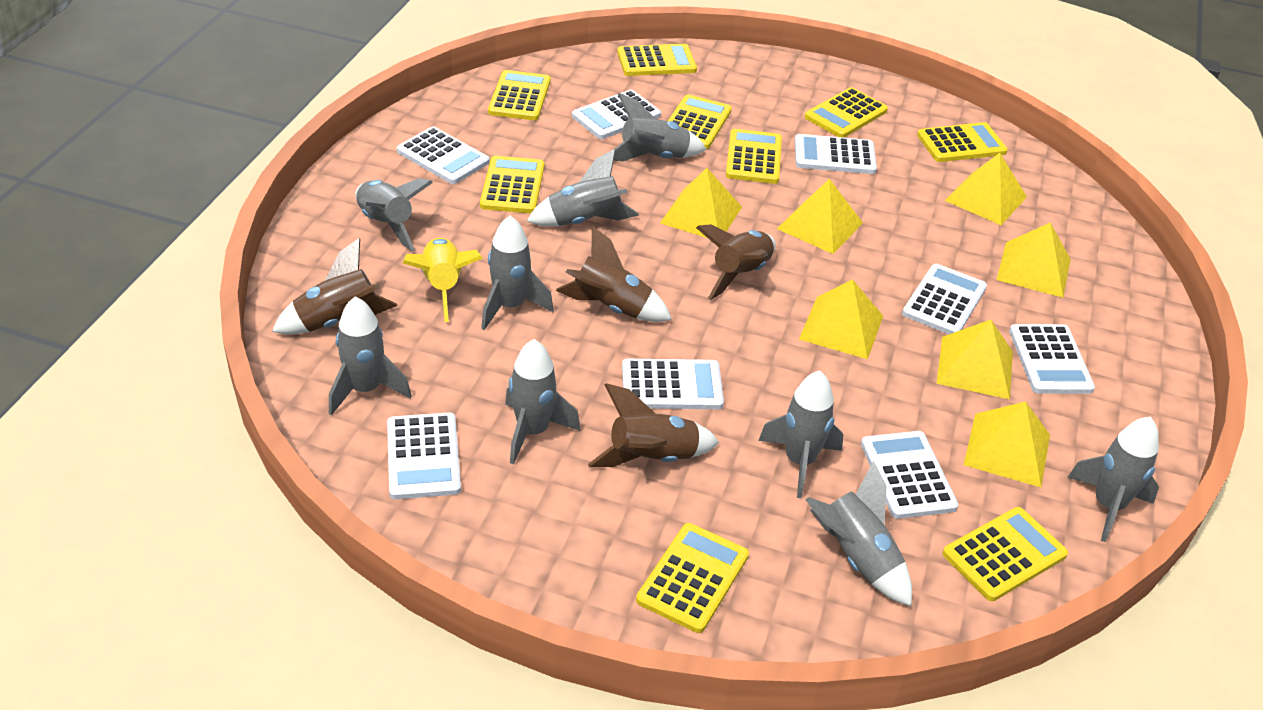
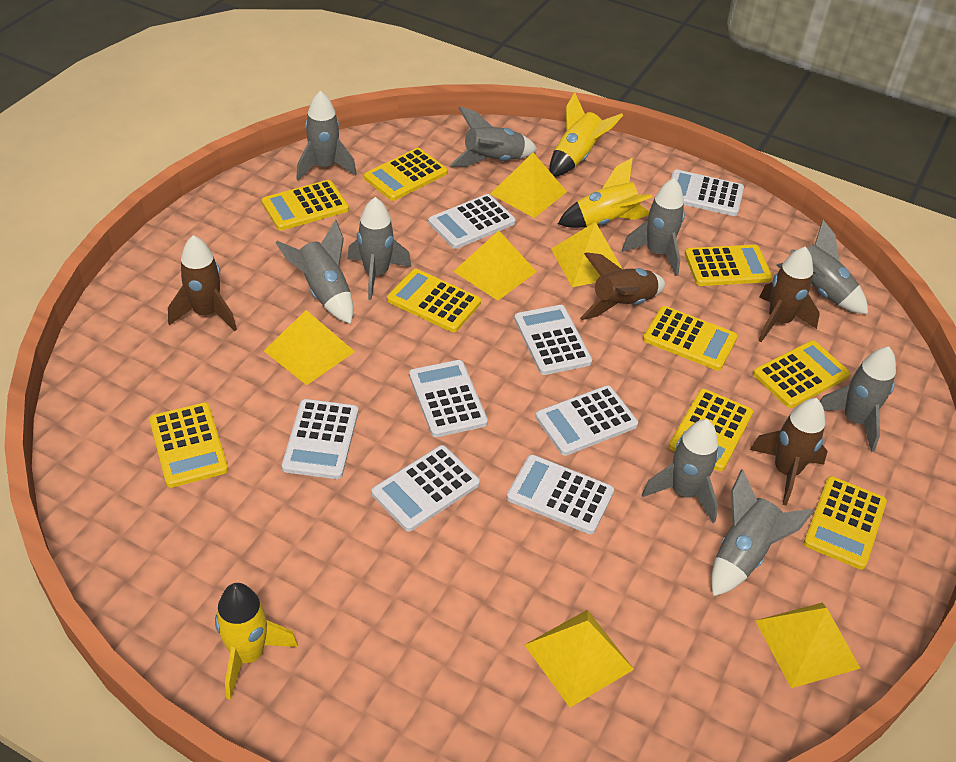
yellow pyramid: [660,168,742,238] [777,179,863,254] [799,279,883,359] [936,320,1013,399] [945,153,1027,225] [964,402,1050,487] [997,223,1071,298] = 7 -> [264,310,355,385] [453,231,537,301] [490,152,567,218] [525,610,634,707] [551,222,622,287] [755,603,861,688] = 6
yellow rocket: [403,238,483,322] = 1 -> [215,583,298,700] [549,92,623,177] [558,157,652,228] = 3

